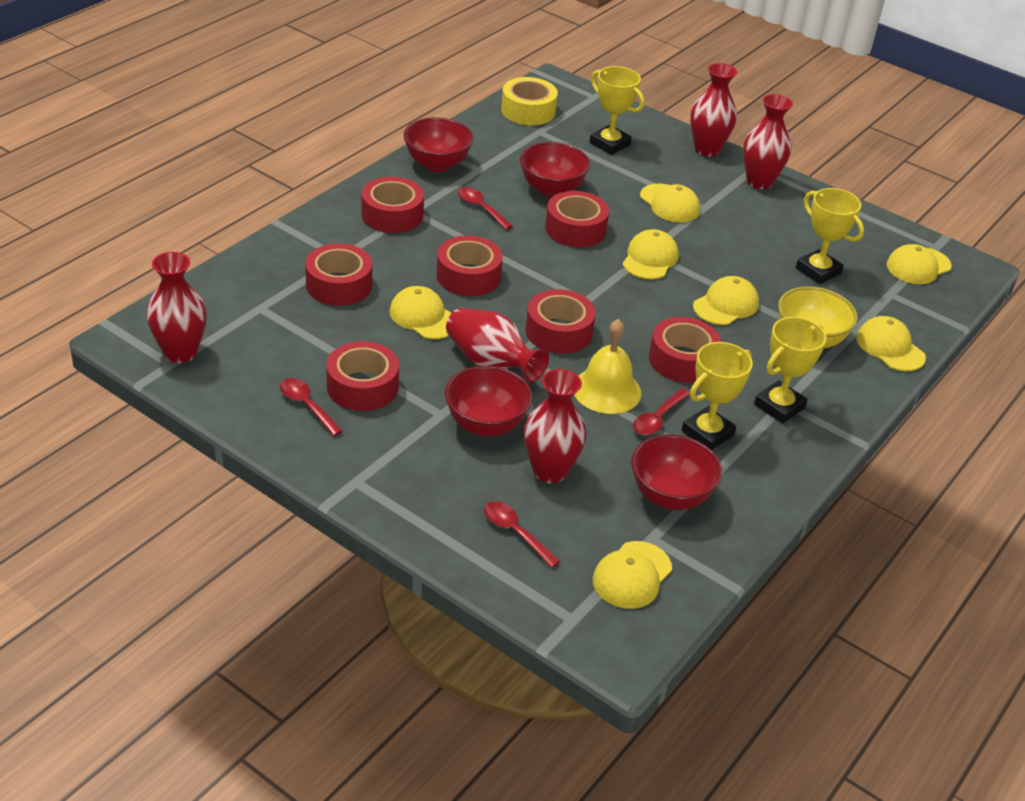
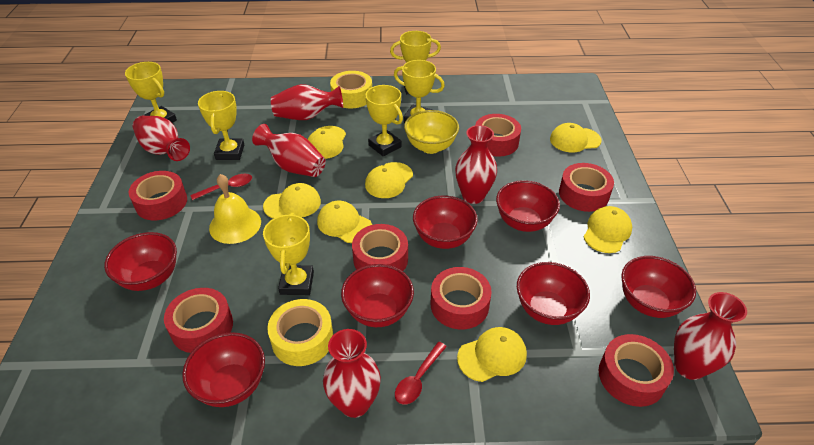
red bowl: [403,118,473,172] [445,366,532,437] [520,142,590,197] [631,434,722,510] = 4 -> [104,232,177,291] [182,332,265,407] [341,264,414,327] [413,195,478,249] [496,180,560,232] [517,262,590,325] [621,256,696,318] = 7
red spoon: [280,378,343,436] [458,187,513,230] [484,501,560,568] [633,388,690,435] = 4 -> [190,174,252,200] [395,342,447,405] = 2
red vase: [146,252,207,363] [446,308,549,382] [524,369,587,483] [690,63,737,157] [743,94,793,189] = 5 -> [132,116,190,161] [252,124,326,177] [271,84,343,120] [323,329,381,418] [455,125,497,204] [674,292,747,380] = 6
yellow tape: [501,77,558,125] = 1 -> [267,299,333,366] [330,71,372,108] = 2
yellow trophy: [590,66,644,155] [682,342,753,450] [754,317,827,424] [796,188,864,284] = 4 -> [125,62,177,123] [198,91,244,160] [263,213,314,295] [365,85,403,156] [390,31,441,94] [394,60,445,123] = 6

